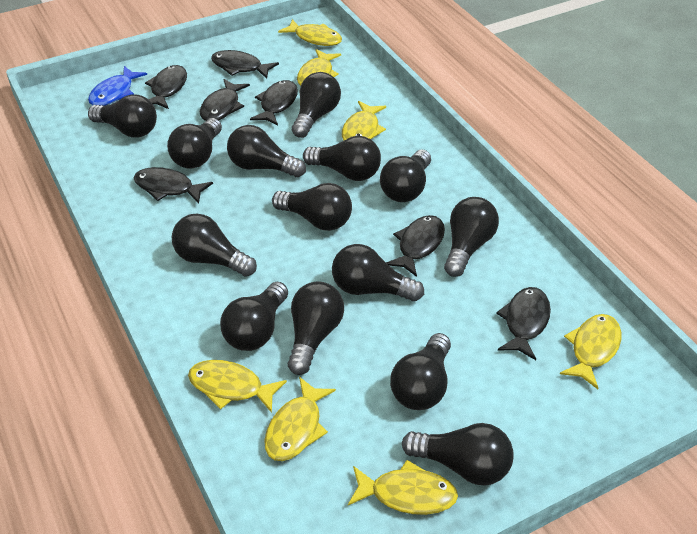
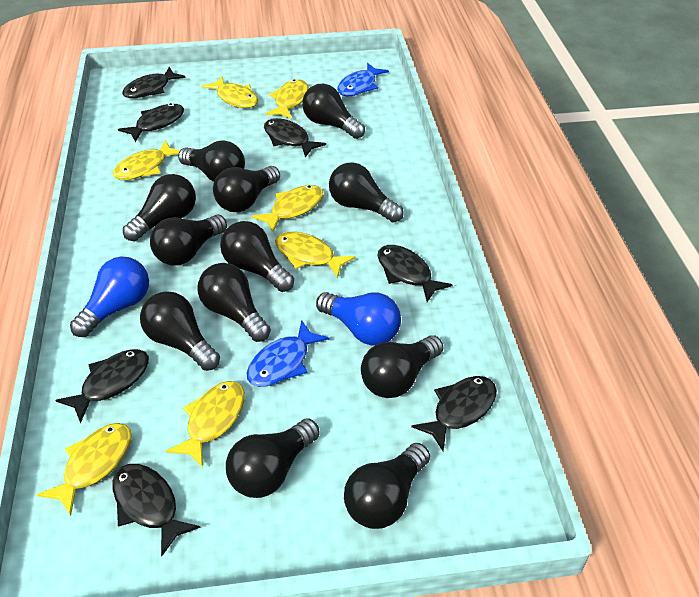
black light bulb: [88,94,157,137] [167,118,222,169] [172,214,257,277] [220,282,288,351] [227,125,306,178] [272,183,352,231] [288,281,344,375] [292,72,341,138] [303,136,381,181] [332,244,424,302] [380,150,431,202] [390,333,451,410] [402,423,514,486] [444,197,499,277] = 14 -> [123,174,196,241] [140,291,220,371] [150,215,227,266] [178,140,245,182] [198,263,271,342] [213,166,280,212] [220,221,294,292] [226,418,320,498] [302,84,365,139] [329,162,404,223] [344,443,430,529] [361,335,443,398] = 12
blue fish: [88,66,147,106] = 1 -> [247,320,329,387] [337,63,389,96] = 2
blue light bulb: none = 0 -> [70,257,149,337] [316,292,401,345] = 2

